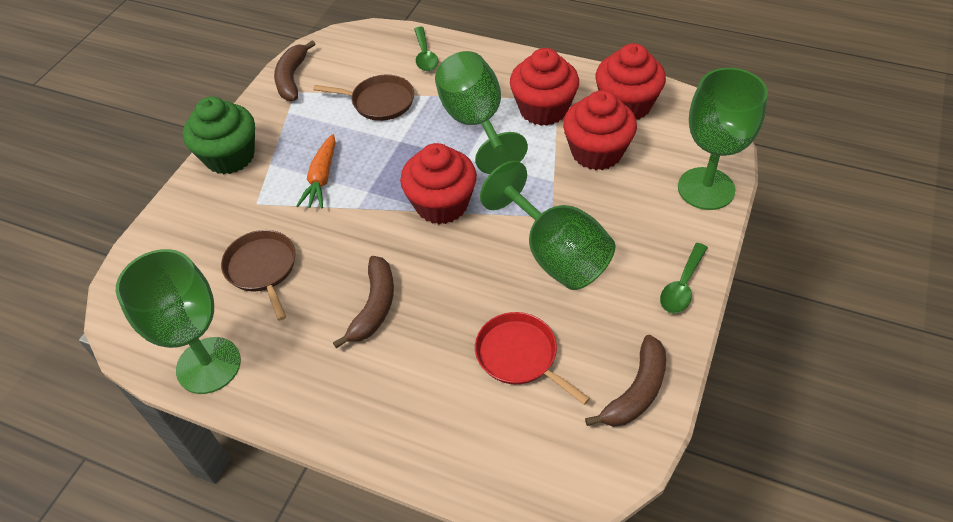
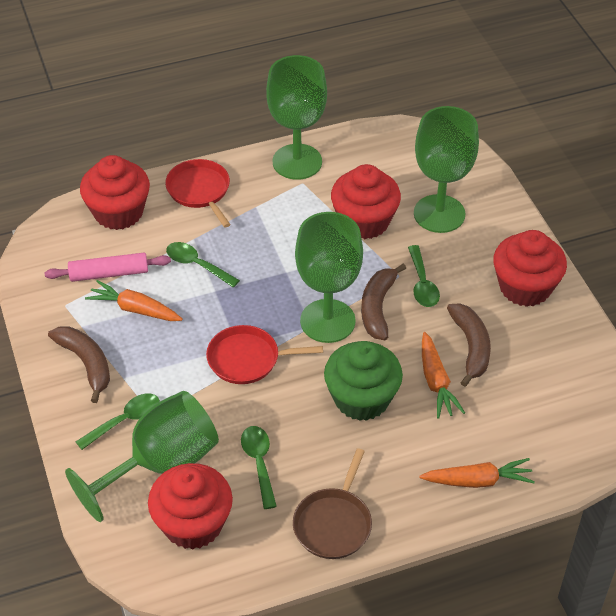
brown pan: [221,230,296,321] [313,75,414,121] = 2 -> [293,448,372,559] = 1
green spoon: [414,27,438,71] [660,243,708,313] = 2 -> [76,393,160,450] [166,242,240,288] [241,426,277,509] [408,245,440,307] = 4
orange carrot: [296,134,336,208] = 1 -> [85,280,183,321] [419,458,535,488] [422,332,465,418] = 3
pink rolling pin: none = 0 -> [44,253,171,282] = 1
red pan: [475,312,590,405] = 1 -> [165,159,231,228] [206,325,323,384] = 2

